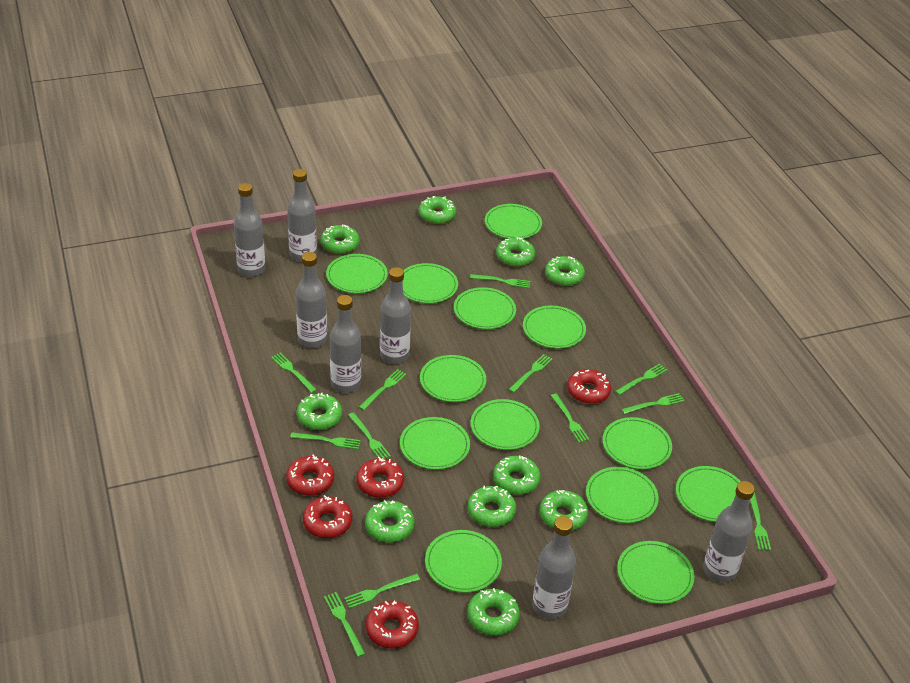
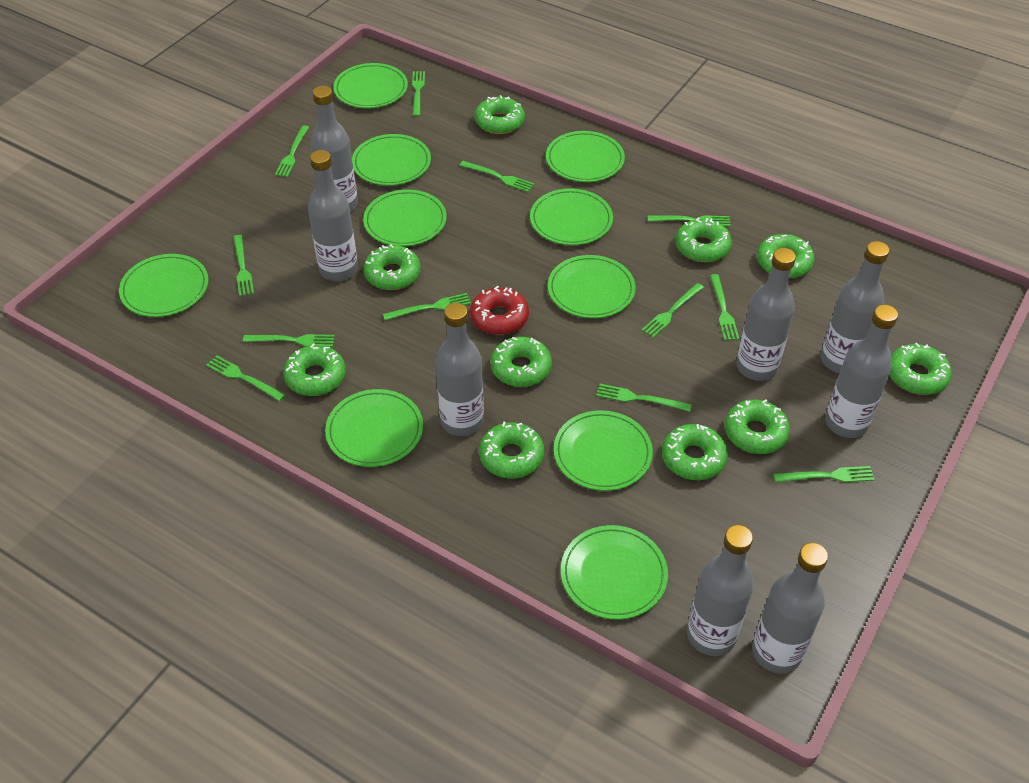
green plate: [326,254,387,293] [400,417,470,470] [403,263,458,303] [420,355,486,402] [425,530,502,593] [454,287,516,329] [471,399,540,450] [485,204,542,239] [523,306,586,349] [586,467,659,523] [602,417,672,469] [617,541,694,604] [676,466,741,522] = 13 -> [119,254,209,317] [325,389,423,467] [333,63,408,108] [352,134,431,186] [363,189,447,246] [530,188,613,245] [546,131,625,182] [548,255,636,318] [554,410,653,491] [561,525,668,620] = 10
grey bottle: [234,183,265,277] [287,169,317,262] [296,252,327,349] [330,295,361,393] [380,267,411,364] [532,516,576,619] [703,481,755,583] = 7 -> [308,150,358,281] [311,86,358,212] [436,303,484,436] [687,525,754,656] [736,248,796,381] [752,543,828,673] [821,241,890,373] [825,305,898,438] = 8
red donut: [286,454,334,496] [303,495,352,538] [356,457,404,498] [366,601,419,648] [567,369,611,404] = 5 -> [470,286,529,335] = 1

